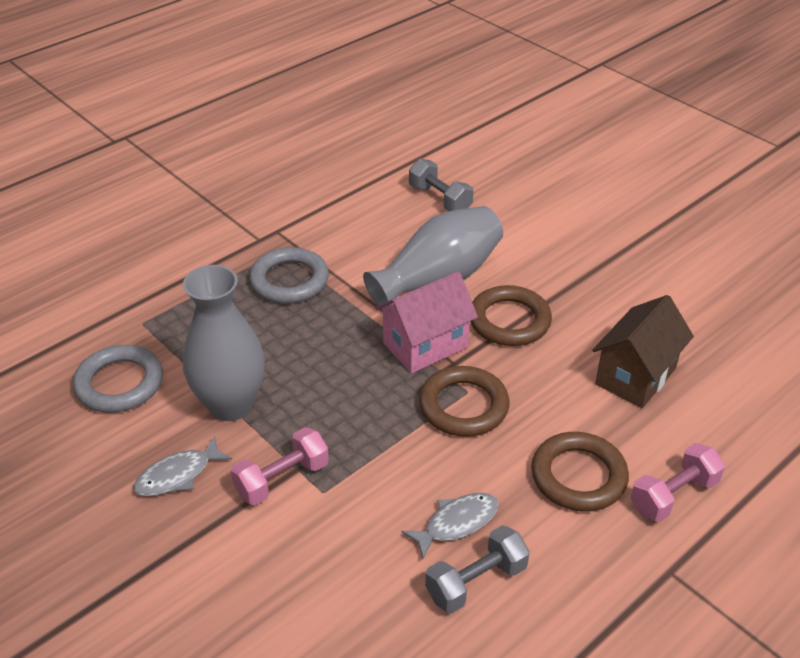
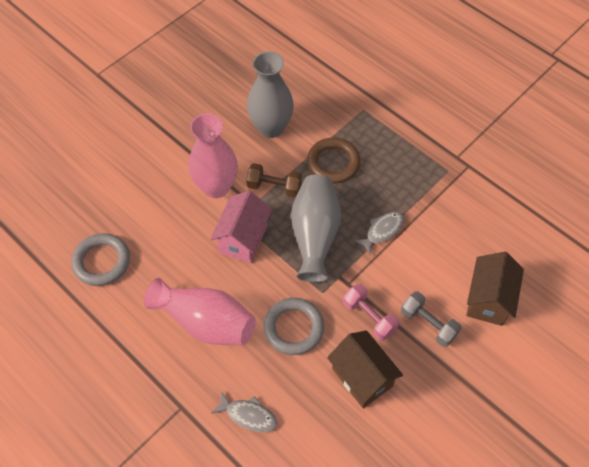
brown dumbbell: none = 0 -> [246,163,302,198] = 1
brown house: [592,295,694,408] = 1 -> [327,330,403,408] [466,252,524,326] = 2
brown ring: [419,366,509,437] [470,285,552,346] [531,432,629,512] = 3 -> [307,138,361,183] = 1
grey dumbbell: [409,159,474,211] [425,525,530,613] = 2 -> [401,291,462,347] = 1
pink dumbbell: [231,427,329,505] [631,443,725,522] = 2 -> [343,284,399,341] = 1
pink vase: none = 0 -> [144,278,256,345] [188,114,238,198] = 2

